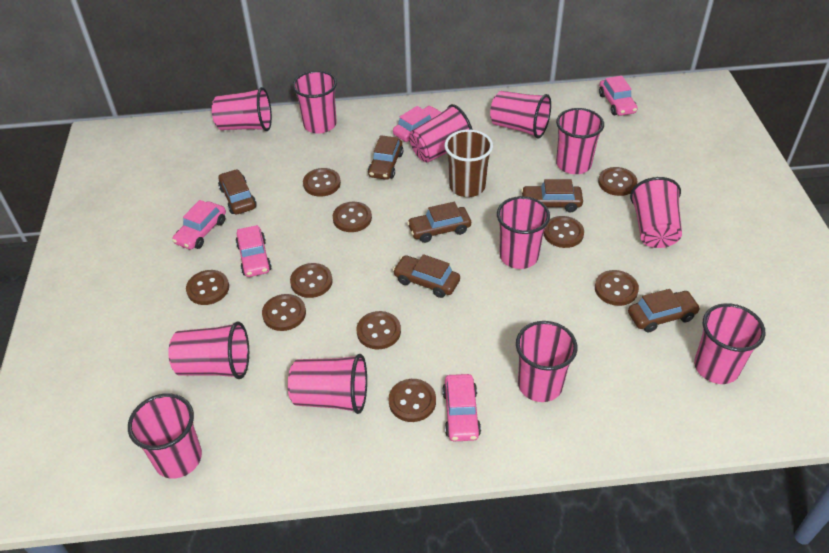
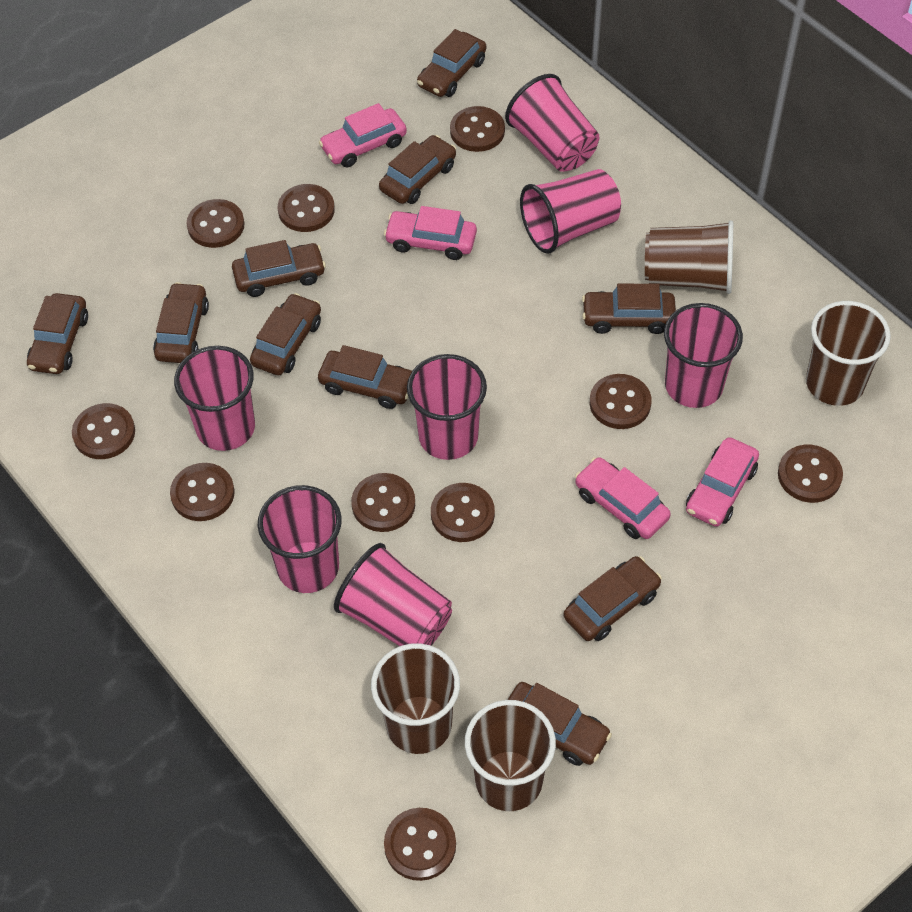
brown car: [218,169,257,214] [368,135,403,180] [393,254,460,298] [407,202,471,243] [521,179,583,212] [628,289,701,333] = 6 -> [27,293,88,374] [153,282,209,363] [232,240,326,297] [250,293,321,375] [318,345,412,409] [379,135,456,204] [417,29,486,97] [508,682,612,766] [563,556,662,641] [582,284,676,334] = 10
brown cup: [444,130,493,197] = 1 -> [371,643,460,754] [465,700,556,811] [645,220,733,294] [806,301,891,406] = 4
pink car: [172,200,226,250] [236,225,272,277] [393,106,442,142] [442,374,481,441] [599,76,638,116] = 5 -> [319,103,407,167] [384,206,477,260] [575,457,671,539] [686,437,759,527] = 4
pink cup: [128,393,202,479] [168,322,249,379] [212,87,272,131] [288,354,367,414] [292,71,337,134] [410,104,473,163] [490,91,551,138] [497,196,550,269] [516,321,577,402] [556,108,604,174] [630,177,682,248] [694,303,766,384] = 12 -> [174,346,255,451] [258,485,342,593] [334,543,452,646] [407,354,487,460] [505,74,599,172] [520,169,621,254] [664,303,743,408] = 7

